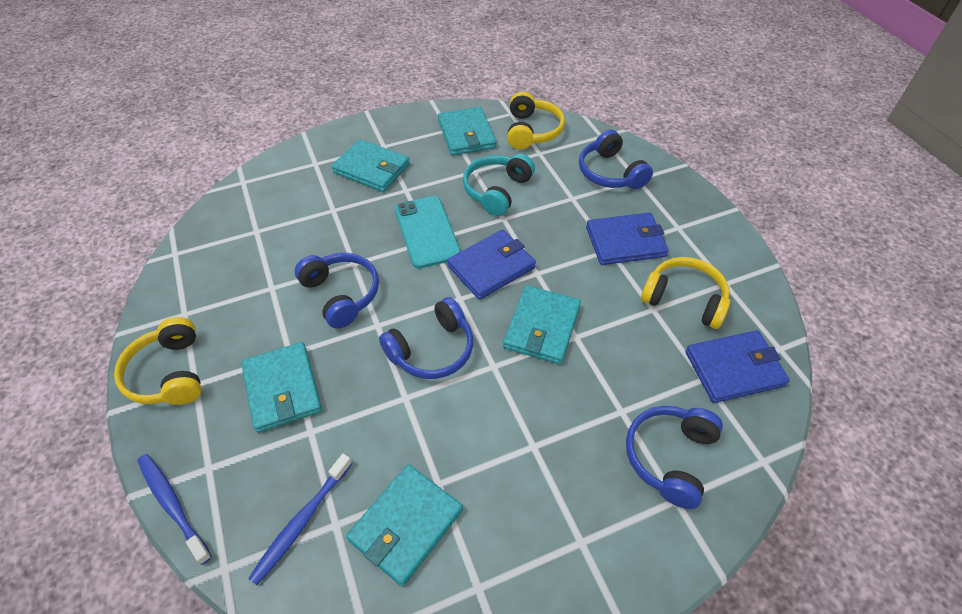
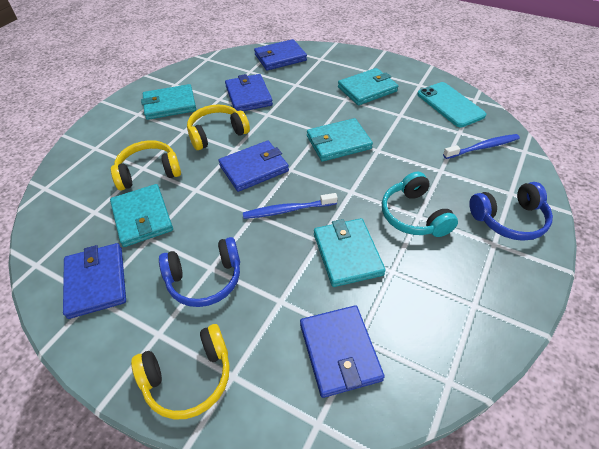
blue headphones: [295,253,379,329] [379,297,473,379] [579,130,653,189] [626,406,723,509] = 4 -> [159,237,240,307] [469,182,553,241] = 2
blue wallet: [447,230,536,300] [586,212,669,265] [685,330,790,403] = 3 -> [63,243,126,319] [218,141,289,192] [225,74,273,111] [254,39,307,71] [300,305,385,398] = 5

